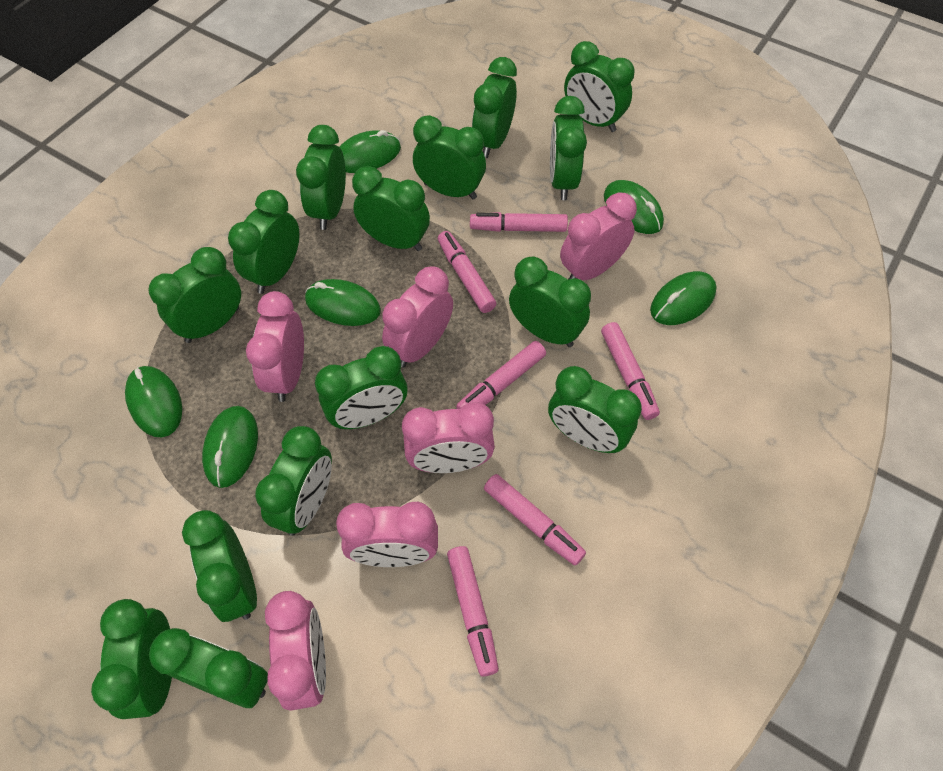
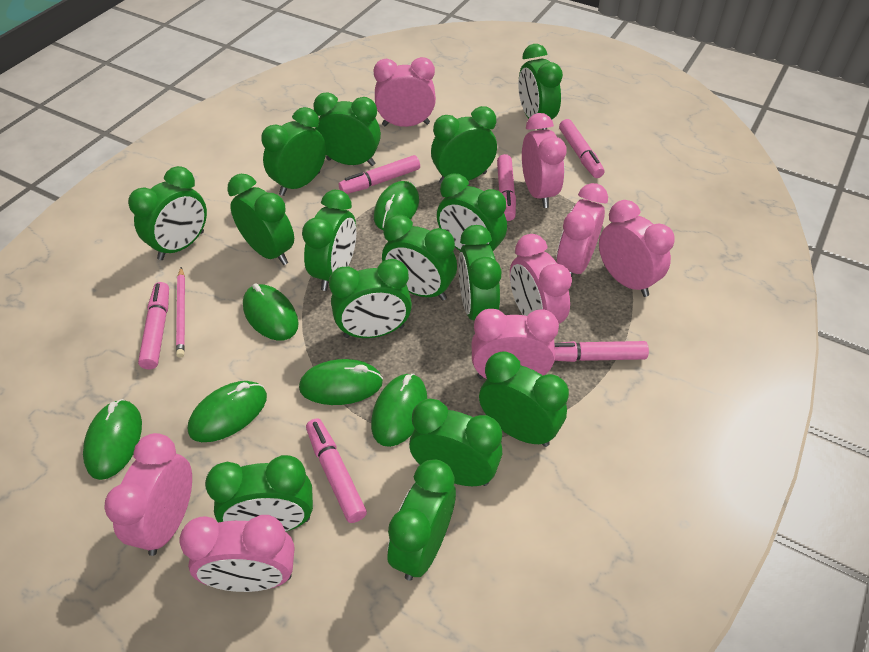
pink clock: [246,291,304,402] [265,591,326,711] [336,502,438,567] [382,266,453,368] [402,402,495,473] [560,192,637,280] = 6 -> [104,433,192,556] [179,515,295,592] [374,57,436,127] [472,309,559,379] [510,234,572,324] [522,113,567,208] [557,183,608,277] [599,200,675,297] = 8
pink pencil: none = 0 -> [176,267,185,358] = 1

